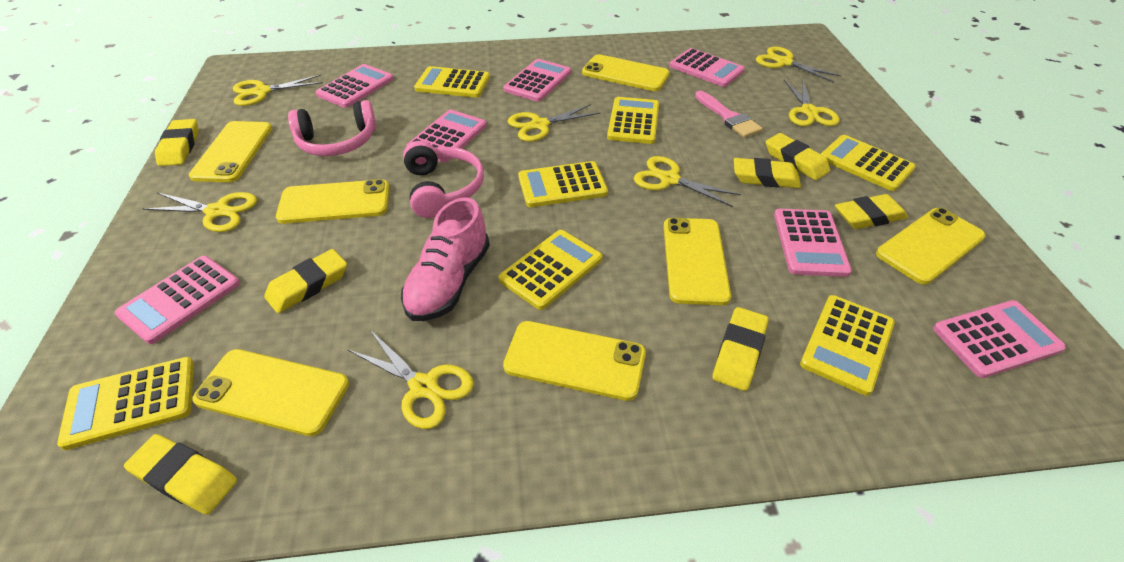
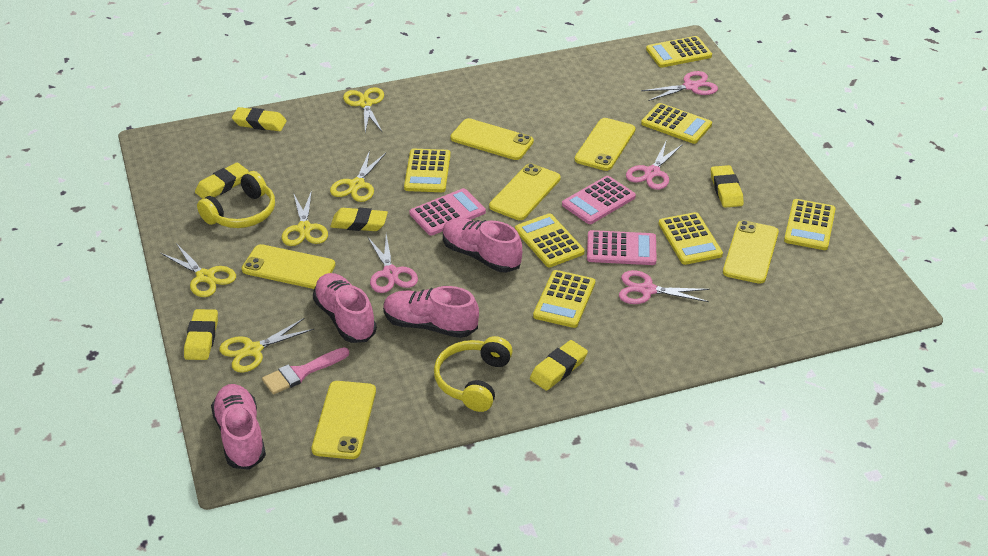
pink calculator: [115,256,240,344] [316,64,394,108] [406,110,487,163] [503,59,571,102] [669,48,745,87] [774,209,852,277] [933,300,1066,378] = 7 -> [409,188,486,236] [562,176,636,224] [587,230,656,265] = 3
pink headphones: [288,100,376,156] [403,141,484,218] = 2 -> none = 0
pink scissors: none = 0 -> [367,234,418,293] [619,270,710,304] [626,142,683,190] [641,71,718,101] = 4
pink shoe: [401,197,490,321] = 1 -> [211,384,266,470] [313,273,377,343] [383,286,479,338] [443,218,522,272] = 4
yellow eraser: [124,434,237,515] [155,119,199,166] [264,249,347,313] [712,307,769,391] [734,158,801,188] [766,133,830,180] [835,194,908,229] = 7 -> [184,309,218,360] [195,163,249,199] [232,107,287,131] [330,208,388,231] [530,340,588,391] [711,165,744,208] = 6
yellow headphones: none = 0 -> [197,171,275,228] [434,336,513,412] = 2
yellow phone: [189,121,272,182] [192,349,349,436] [276,179,390,224] [503,321,646,401] [582,54,670,91] [663,218,731,305] [876,208,985,285] = 7 -> [242,244,335,289] [311,381,376,459] [451,118,534,160] [489,163,561,220] [575,118,636,171] [723,220,779,284] = 6
yellow scissors: [143,192,257,232] [233,75,323,106] [347,330,474,429] [508,104,600,142] [634,156,741,207] [756,46,841,83] [784,80,839,126] = 7 -> [161,243,236,297] [219,318,314,373] [282,190,328,246] [330,150,386,202] [343,87,384,133] = 5

